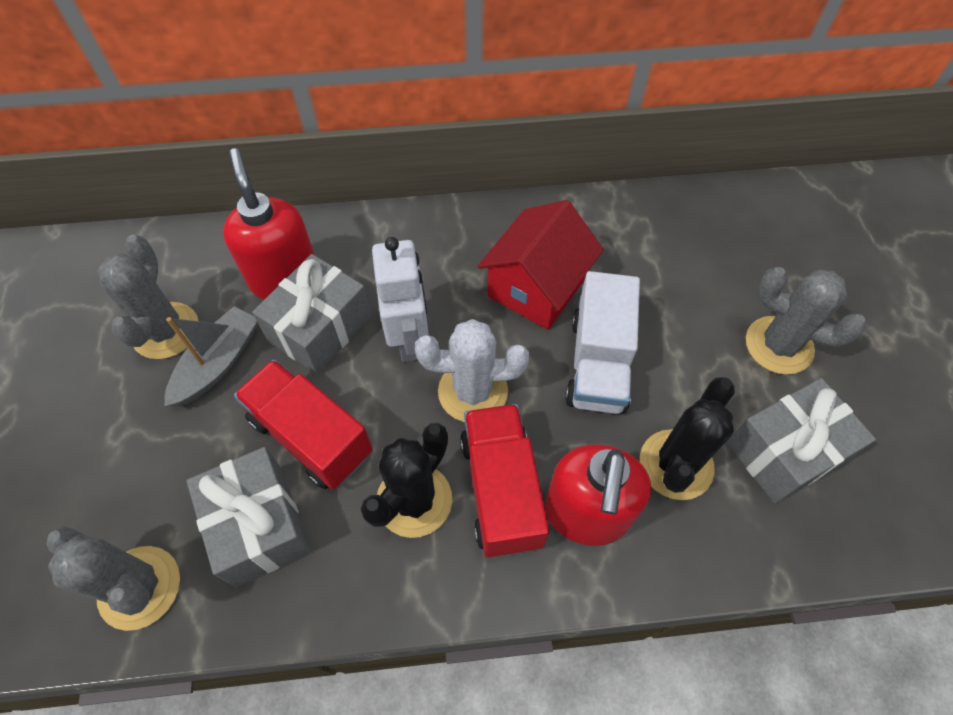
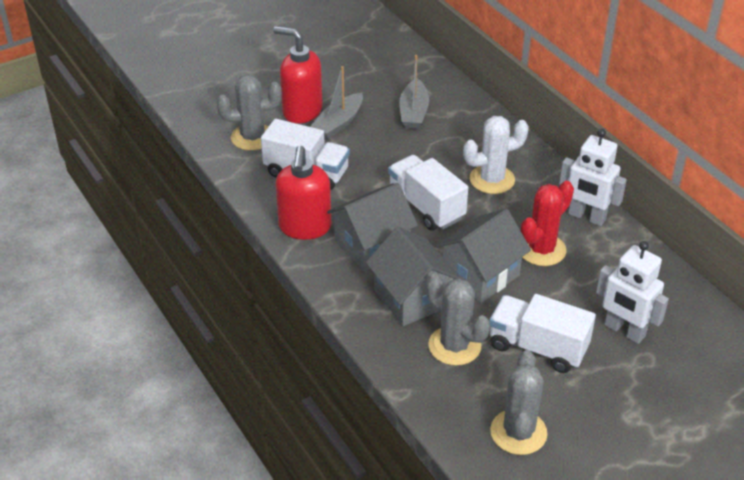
black cactus: [361,423,452,538] [640,377,735,500] = 2 -> none = 0
grey boat: [164,306,258,406] = 1 -> [310,66,363,139] [399,55,429,129] = 2
grey gift: [187,447,311,587] [252,254,371,374] [727,378,876,504] = 3 -> none = 0
grey house: none = 0 -> [327,183,418,272] [366,227,461,326] [435,209,531,303] = 3
red cactus: none = 0 -> [521,181,574,266] = 1
red house: [478,200,604,330] = 1 -> none = 0
red truck: [234,360,373,490] [460,404,549,557] = 2 -> none = 0
white robot: [372,237,429,362] = 1 -> [559,129,627,226] [596,241,669,344] = 2
white truck: [565,271,640,414] = 1 -> [261,119,350,190] [388,155,468,231] [489,294,596,373] = 3

